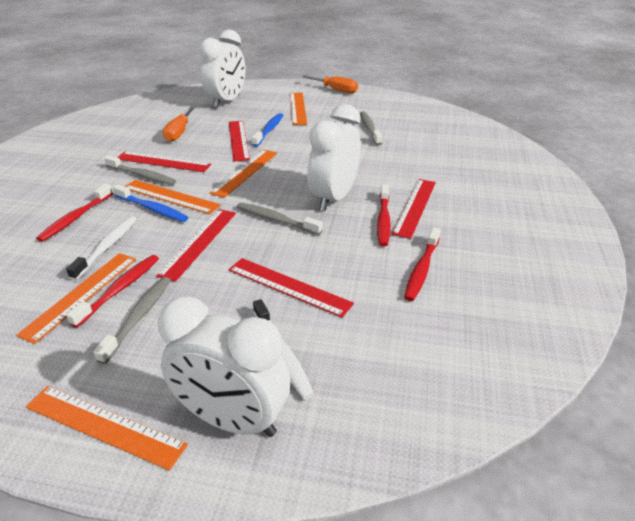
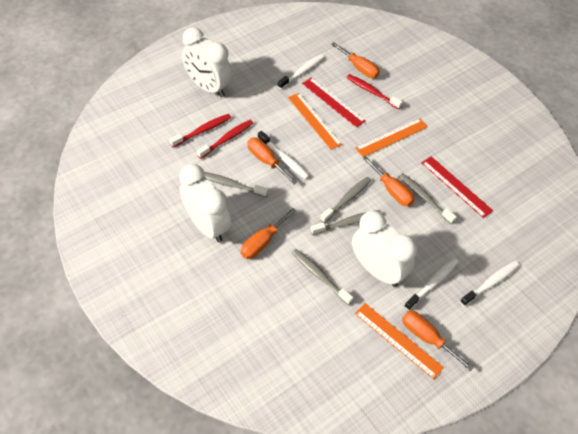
blue toothbrush: [113,184,188,222] [252,113,283,147] = 2 -> none = 0
grey toothbrush: [93,277,171,364] [104,155,176,185] [237,203,323,235] [360,111,382,145] = 4 -> [204,172,268,197] [292,249,353,305] [310,210,382,235] [320,177,371,223] [399,173,457,224] = 5
orange ruler: [16,253,136,344] [26,386,188,471] [125,180,221,214] [209,150,277,198] [290,93,307,125] = 5 -> [288,93,342,150] [355,118,428,157] [355,303,444,379] = 3
orange screwdriver: [163,107,195,142] [302,75,358,93] = 2 -> [240,208,296,259] [248,138,297,185] [331,42,380,78] [362,156,415,206] [402,311,474,371] = 5
red ruler: [117,152,211,172] [156,209,236,282] [229,121,250,162] [229,258,354,318] [391,179,436,239] = 5 -> [302,78,366,128] [421,156,493,218] = 2
red toothbrush: [36,184,113,242] [66,255,159,328] [377,184,391,247] [404,228,441,301] = 4 -> [169,114,231,147] [197,120,253,159] [346,74,403,109] = 3
white toothbrush: [66,216,137,280] [253,299,314,400] = 2 -> [258,131,309,179] [278,54,324,89] [404,258,458,311] [460,261,519,306] = 4

